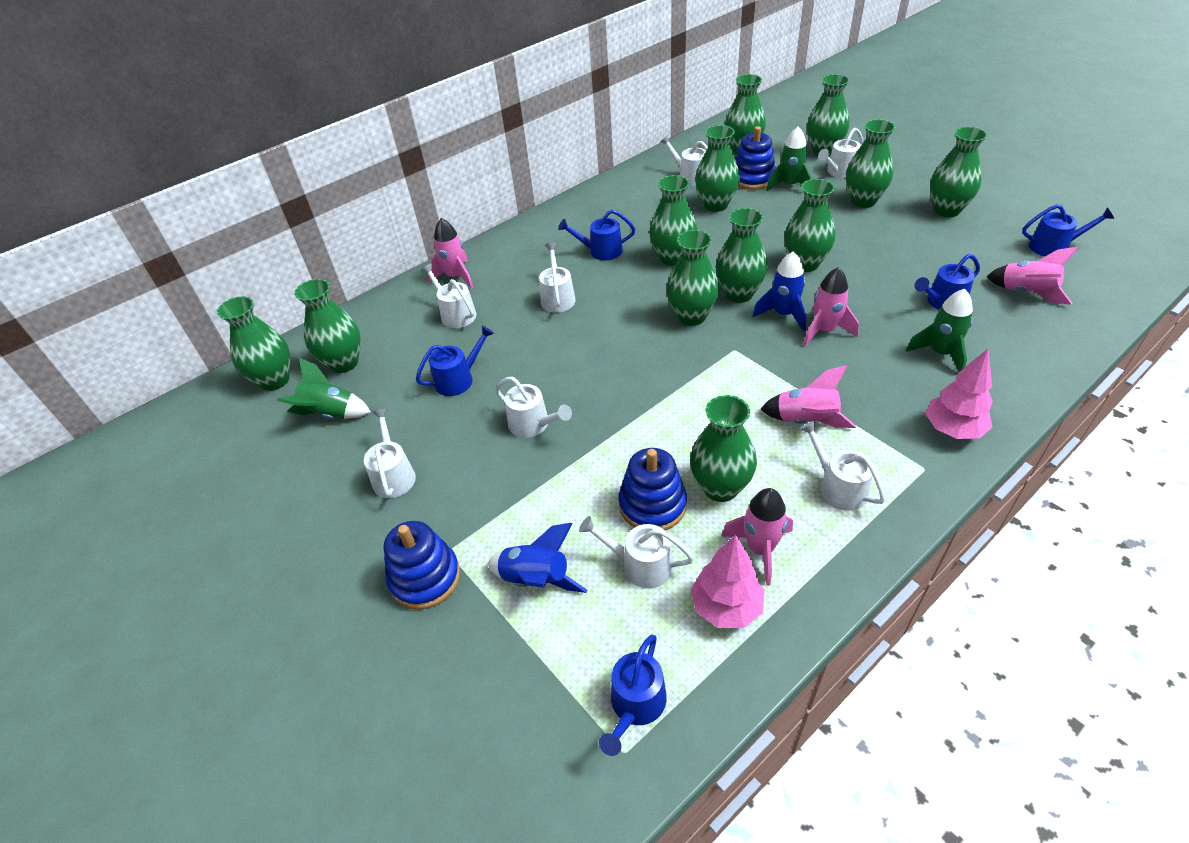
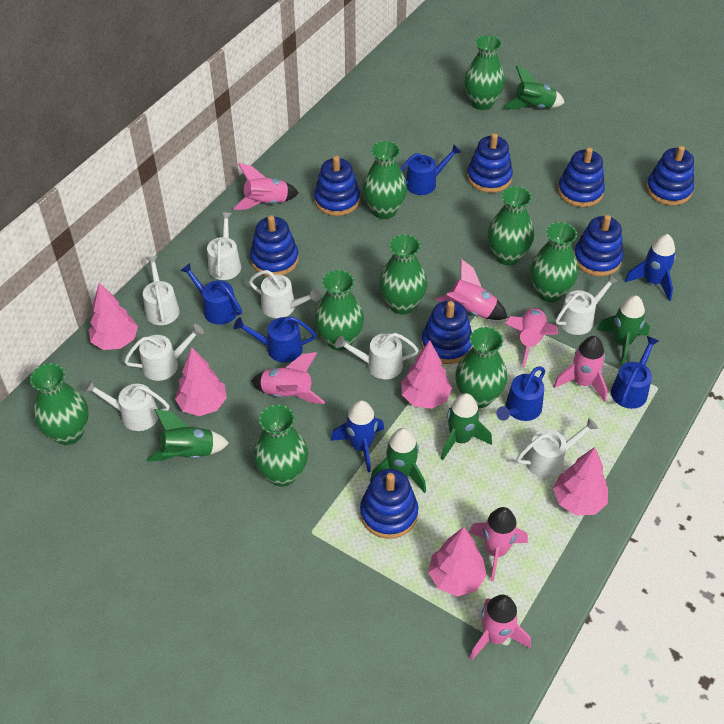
blue stacking toy: [384,521,460,610] [619,448,687,530] [735,126,776,190] = 3 -> [250,215,299,276] [314,156,360,216] [360,469,418,539] [421,301,473,364] [467,133,513,193] [558,147,605,207] [574,215,623,276] [646,146,694,205] = 8
green rocket: [277,358,371,419] [766,127,812,191] [906,289,973,372] = 3 -> [146,409,229,461] [370,428,426,493] [441,393,492,460] [503,65,565,110] [597,295,650,366] = 5
green vase: [217,296,290,391] [294,279,361,373] [649,175,697,266] [666,230,719,326] [690,395,757,502] [695,125,740,212] [716,208,768,303] [725,74,766,155] [784,179,835,272] [807,74,849,156] [846,119,895,208] [930,127,987,217] = 12 -> [30,363,89,445] [253,405,308,486] [314,270,364,351] [363,141,407,219] [379,235,427,315] [455,327,507,408] [464,35,505,110] [488,186,534,265] [530,222,578,302] = 9
pink rocket: [427,218,473,289] [721,488,793,586] [760,365,856,428] [803,267,859,346] [986,247,1079,305] = 5 -> [233,163,299,210] [251,352,325,404] [435,259,508,320] [469,507,528,582] [470,595,531,661] [505,308,558,367] [553,336,607,402] = 7
pink tree: [691,534,765,628] [926,349,993,439] = 2 -> [89,282,138,350] [175,347,227,416] [401,340,452,409] [428,527,487,596] [553,447,608,515] = 5

